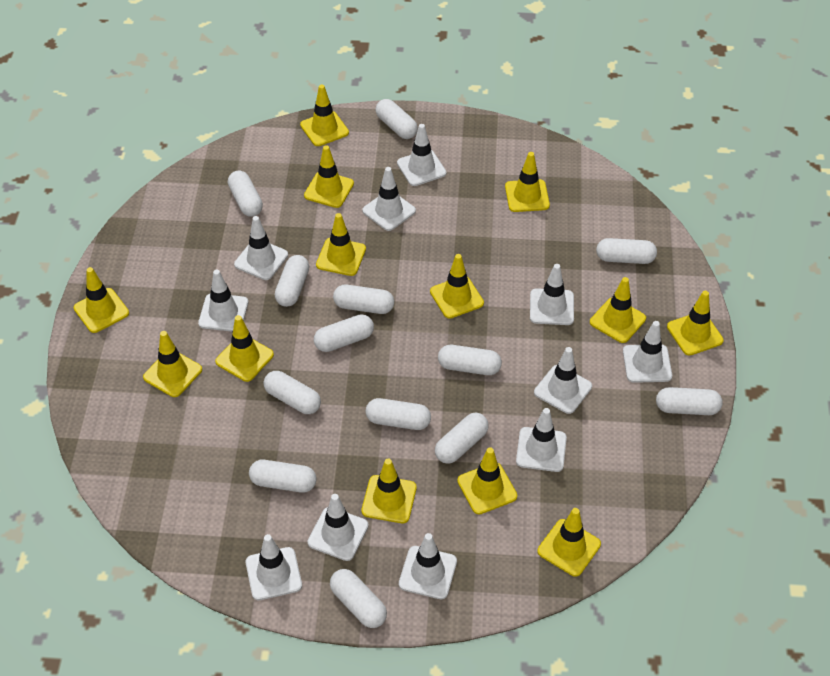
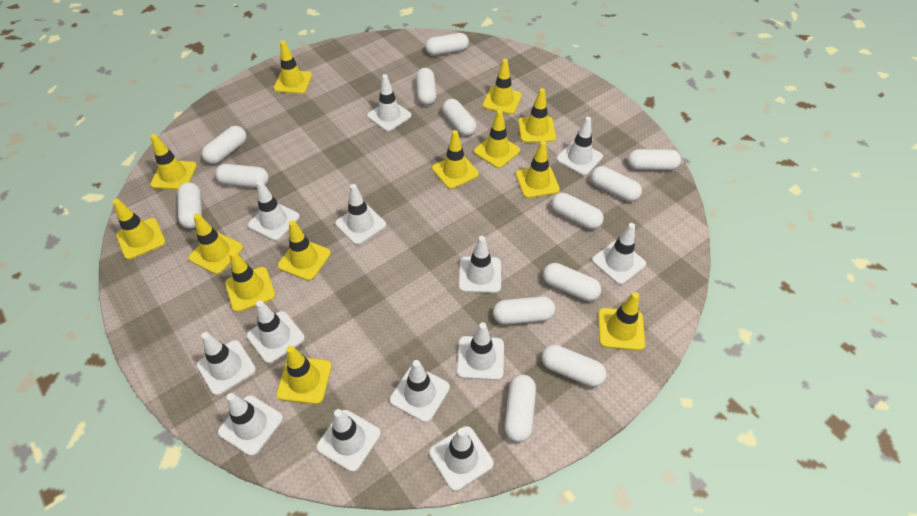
white traffic cone: [198,269,248,332] [234,216,288,280] [245,534,302,600] [307,494,369,561] [362,167,416,231] [397,124,446,186] [399,533,457,599] [516,408,567,472] [530,264,574,325] [534,347,592,414] [623,321,672,383] = 11 -> [197,332,256,395] [218,393,283,456] [247,300,305,363] [248,181,300,241] [316,409,381,472] [335,184,386,245] [367,74,411,131] [390,360,450,423] [429,426,494,491] [457,322,504,380] [459,236,501,293] [556,117,603,175] [592,223,646,285] = 13

